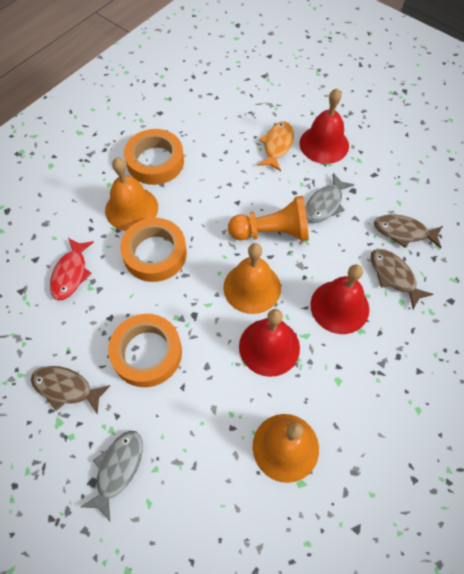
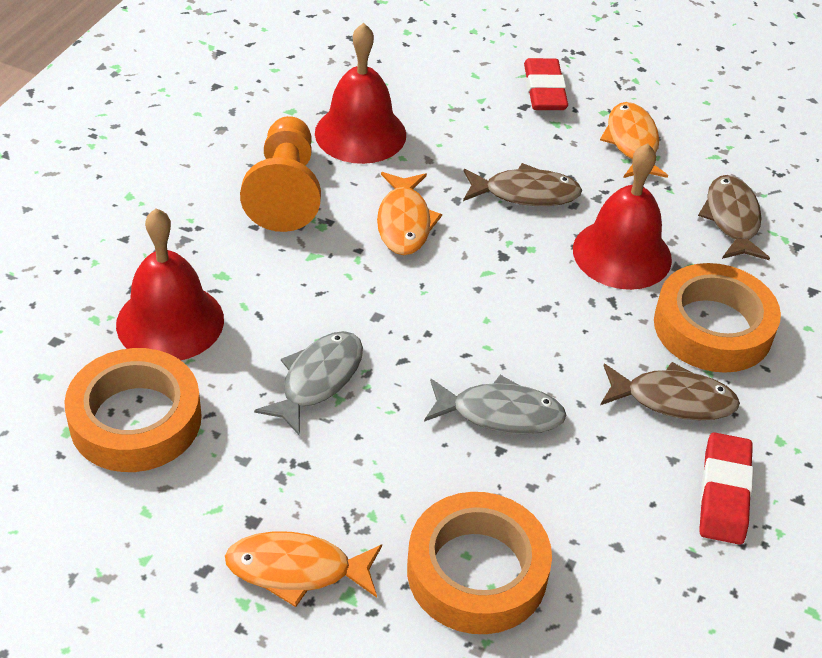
orange bell: [105,158,158,231] [223,243,281,314] [252,414,319,483] = 3 -> none = 0
orange fish: [257,121,294,171] = 1 -> [225,531,382,607] [377,172,442,255] [600,102,668,178] = 3
red eraser: none = 0 -> [524,58,568,110] [699,432,754,545] = 2
red fish: [50,238,94,301] = 1 -> none = 0

